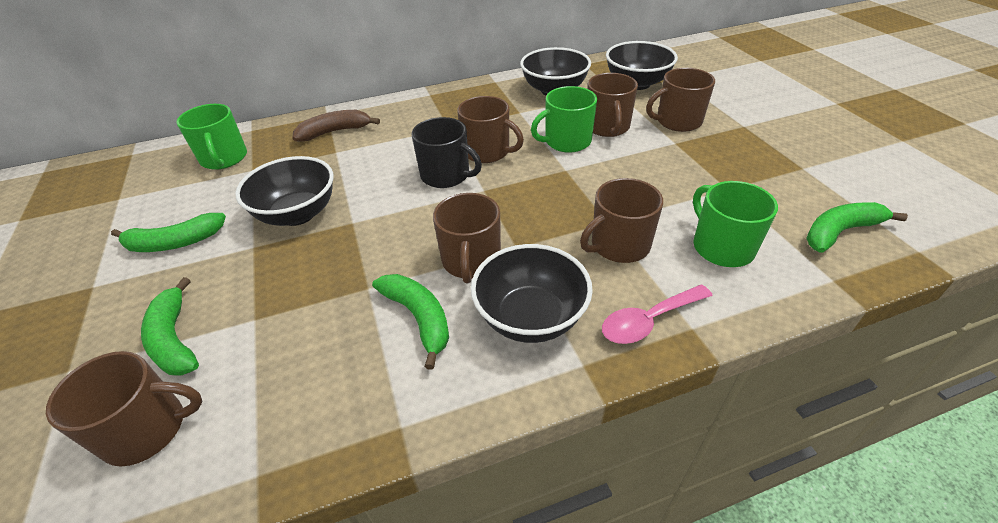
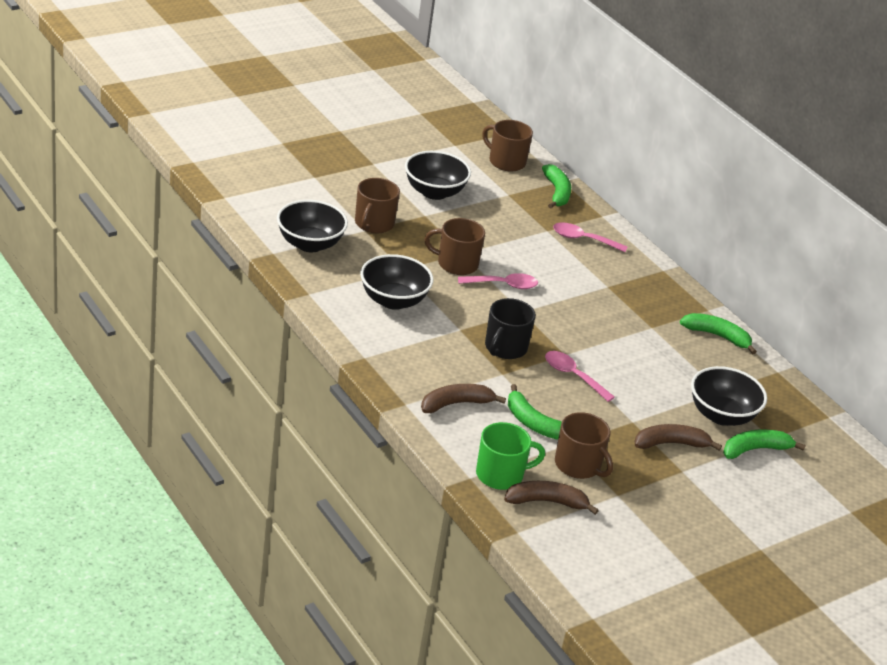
brown banana: [293,110,380,142] = 1 -> [421,384,506,413] [504,481,599,515] [635,424,722,451] = 3
brown mug: [46,351,202,467] [433,193,501,283] [457,96,524,163] [580,178,663,263] [587,73,638,137] [646,68,715,132] = 6 -> [355,178,400,233] [424,218,485,275] [482,120,533,172] [555,412,613,479] = 4
green mug: [176,104,247,170] [531,86,597,153] [693,181,778,267] = 3 -> [476,422,545,490] = 1
pink spoon: [602,285,713,344] = 1 -> [458,273,538,289] [545,351,615,402] [553,222,628,252] = 3

